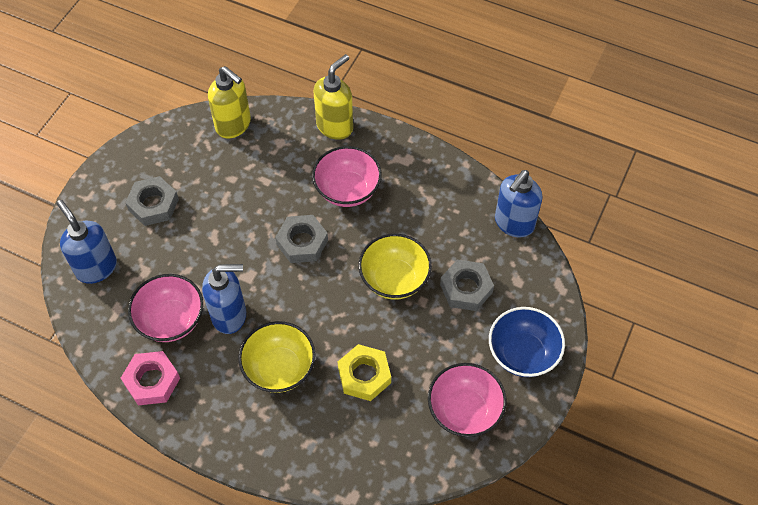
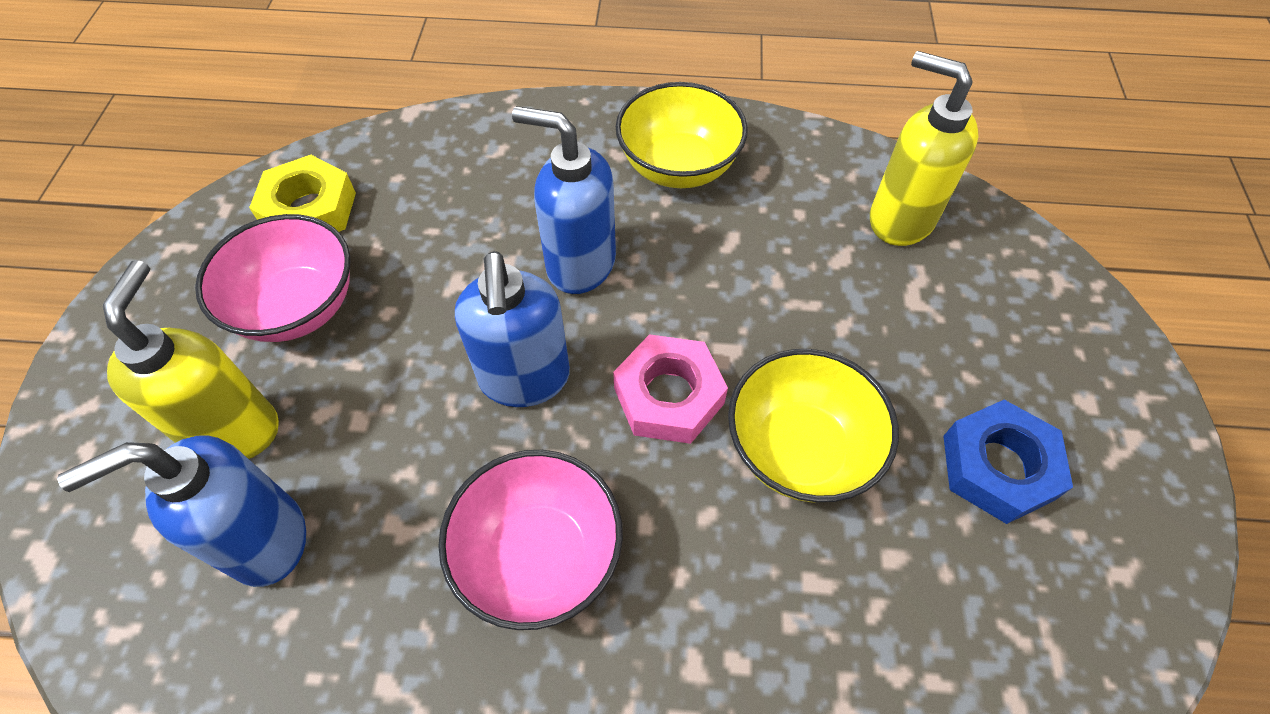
blue bowl: [489,307,565,377] = 1 -> none = 0
blue nut: none = 0 -> [943,400,1073,524] = 1
grey nut: [125,176,179,226] [275,215,328,263] [440,259,494,311] = 3 -> none = 0
pink bowl: [128,274,203,342] [312,146,382,207] [428,363,507,437] = 3 -> [195,214,350,342] [438,450,623,630] = 2

